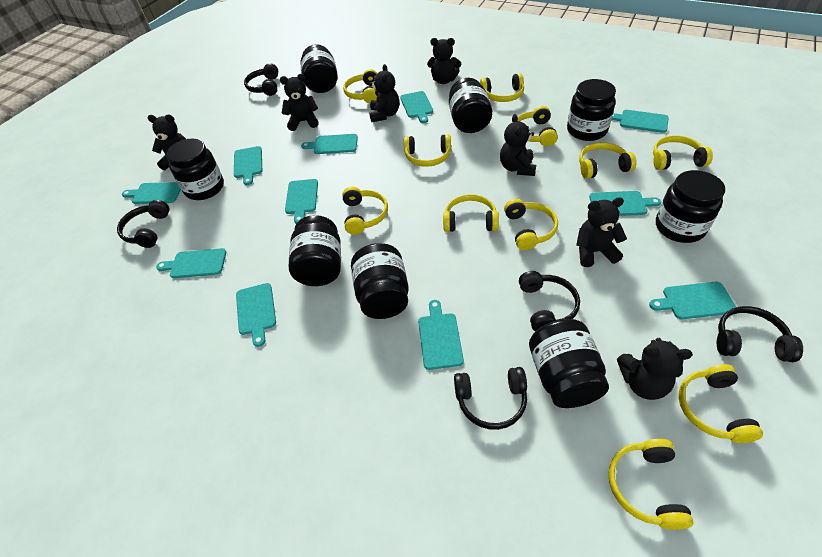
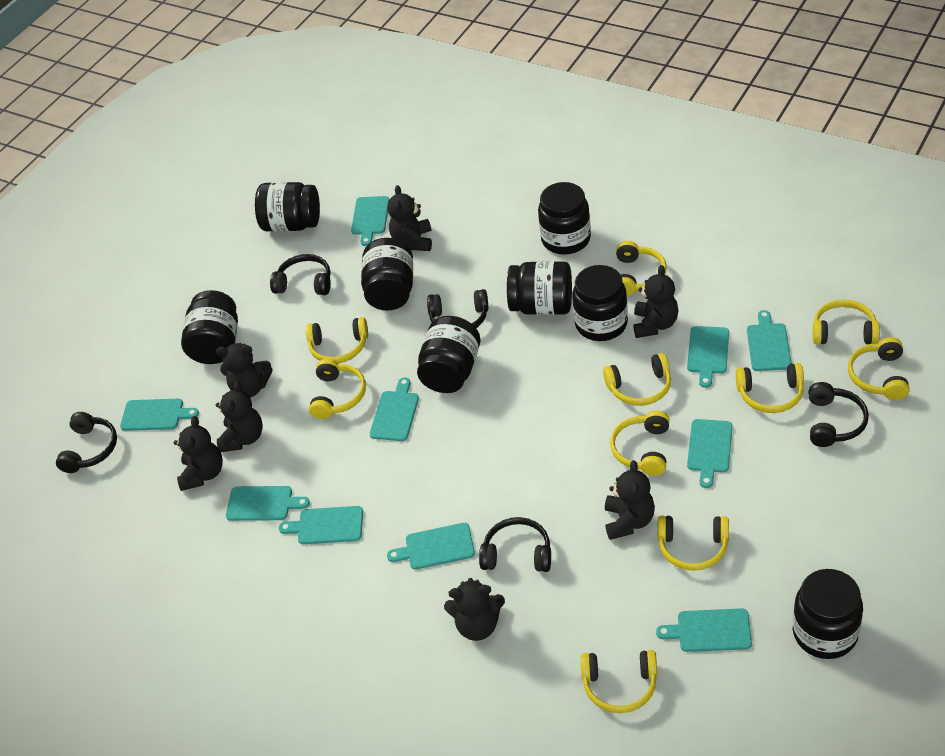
turquoise cutting board: [122,182,181,204] [156,248,226,278] [234,146,262,185] [236,283,276,347] [285,179,318,224] [301,134,358,154] [400,91,433,123] [418,300,464,370] [589,191,661,216] [612,110,669,133] [649,282,736,319] = 11 -> [120,399,199,431] [226,486,310,521] [279,506,363,544] [351,196,389,246] [370,377,419,441] [387,523,475,570] [656,608,752,652] [687,326,729,388] [687,419,732,488] [747,310,792,371] = 10
yellow headphones: [342,187,388,235] [343,69,377,103] [404,134,451,167] [443,194,499,232] [480,73,524,102] [504,199,558,250] [518,106,558,146] [579,142,637,179] [609,439,693,530] [653,135,713,170] [678,364,763,443] = 11 -> [306,317,368,363] [309,359,366,419] [581,650,657,713] [603,353,671,406] [610,410,670,476] [616,241,667,296] [658,515,729,571] [736,363,804,413] [813,299,880,344] [848,337,910,400] = 10

